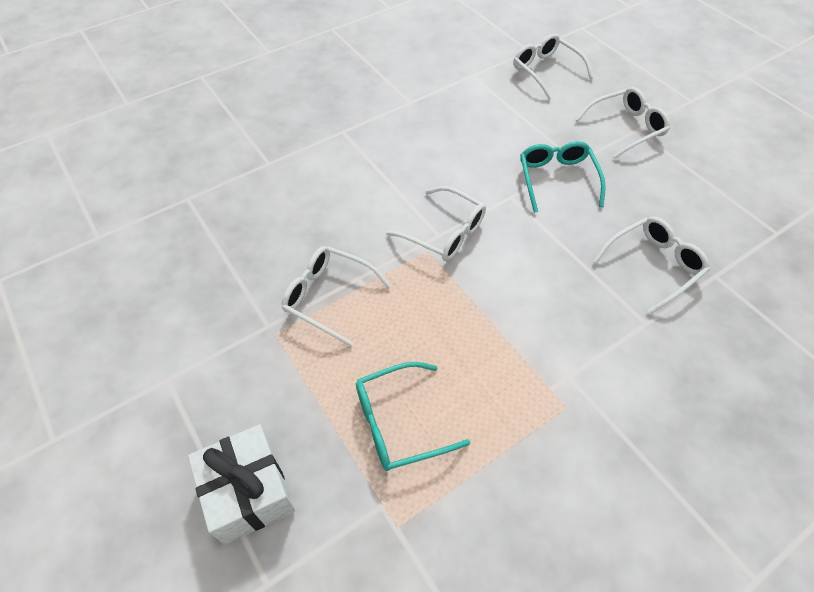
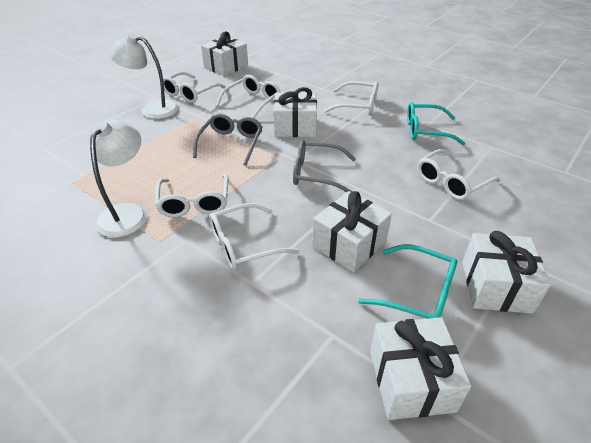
grey glasses: none = 0 -> [193,114,263,165] [293,140,356,192] = 2
white gift: [188,424,295,545] = 1 -> [201,32,248,76] [273,87,317,137] [312,191,392,272] [370,317,471,420] [462,231,551,314] = 5
white glasses: [282,246,391,347] [386,186,486,261] [513,34,594,99] [575,87,670,158] [592,216,710,314] = 5 -> [155,174,228,217] [163,72,226,103] [209,203,299,270] [216,75,281,118] [324,81,378,115] [417,149,500,200] = 6
white lamp: none = 0 -> [90,119,147,237] [109,34,179,119] = 2

